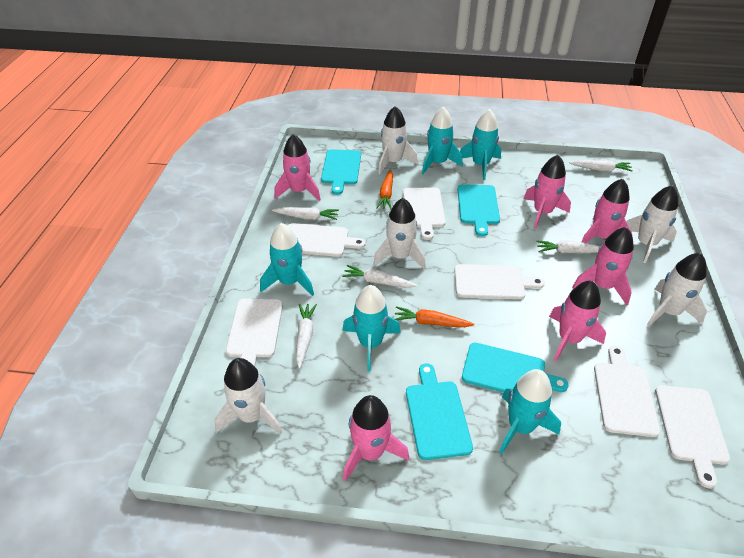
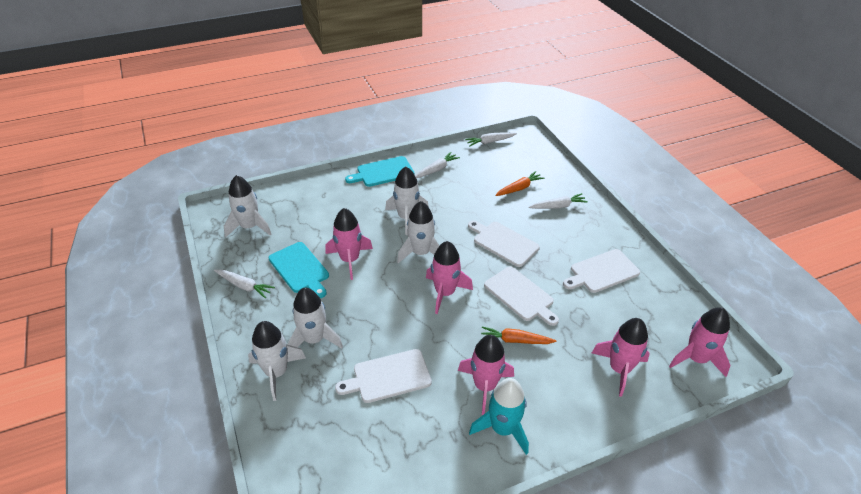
pink rocket: [275,134,321,201] [343,395,409,482] [524,155,571,229] [549,280,606,361] [572,227,634,305] [581,179,633,243] = 6 -> [325,208,373,280] [426,241,473,314] [458,335,514,415] [592,318,650,397] [669,307,730,377] = 5
turquoise cutting board: [321,149,361,195] [406,363,473,460] [457,184,500,236] [462,342,569,393] = 4 -> [269,242,329,298] [345,156,414,187] = 2
turquoise rocket: [260,223,314,296] [342,285,401,372] [422,107,463,174] [460,109,501,180] [499,369,561,454] = 5 -> [469,378,529,455] = 1
white carrot: [272,207,339,220] [296,304,317,369] [342,265,417,288] [536,240,600,253] [569,160,633,172] = 5 -> [214,269,275,299] [415,152,460,178] [465,132,517,146] [529,193,588,209] = 4
white cutting board: [226,299,283,366] [288,223,366,257] [403,187,446,240] [454,264,545,299] [594,345,660,437] [655,385,730,488] = 6 -> [335,349,432,403] [468,220,540,267] [484,266,559,326] [563,249,640,293] = 4

